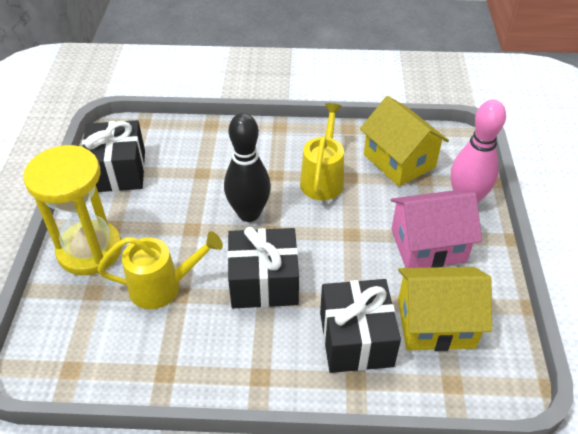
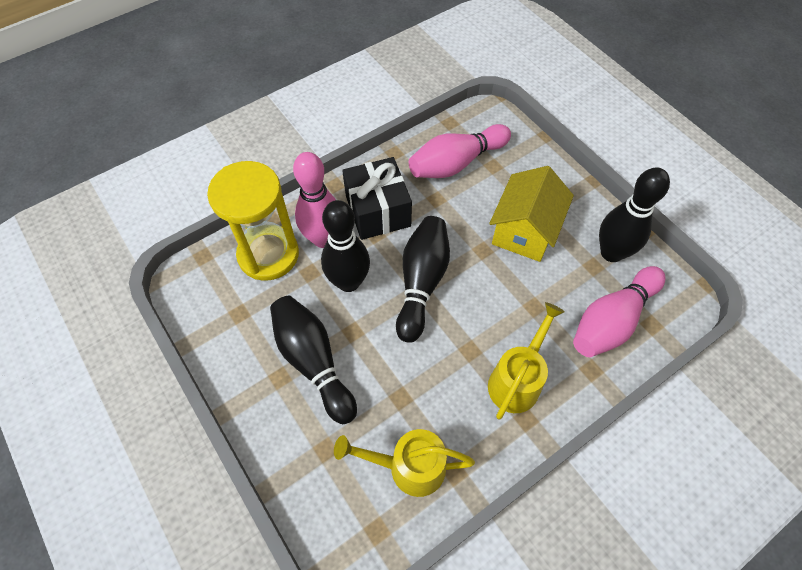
black bowling pin: [224,113,271,222] = 1 -> [270,296,357,424] [321,200,370,292] [396,216,450,343] [599,167,670,262] = 4
black gift: [82,120,145,192] [228,227,299,308] [320,279,401,373] = 3 -> [342,157,412,240] = 1
pink bowling pin: [451,100,506,204] = 1 -> [293,152,336,248] [409,124,511,178] [573,266,666,357] = 3
pink house: [390,190,482,268] = 1 -> none = 0
yellow house: [360,96,449,186] [398,267,492,351] = 2 -> [489,166,574,262] = 1

